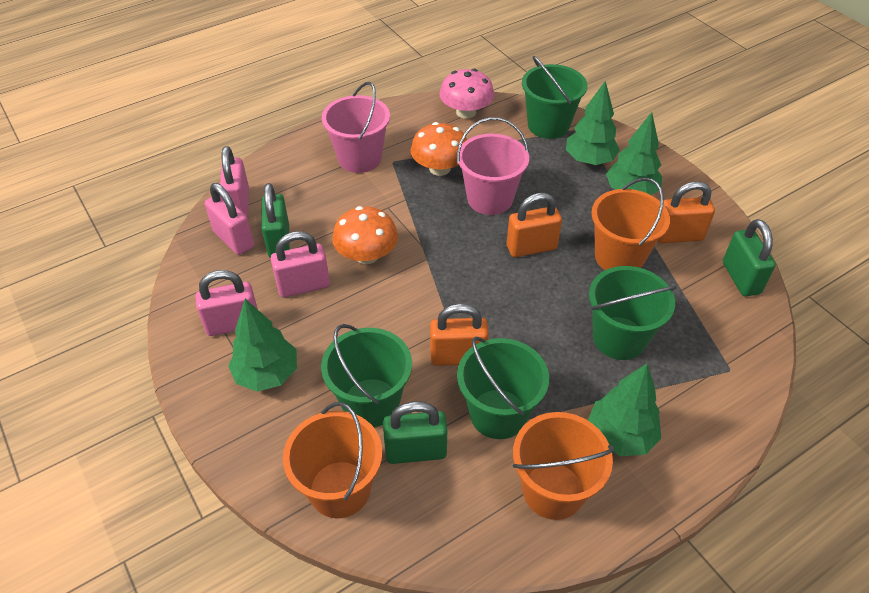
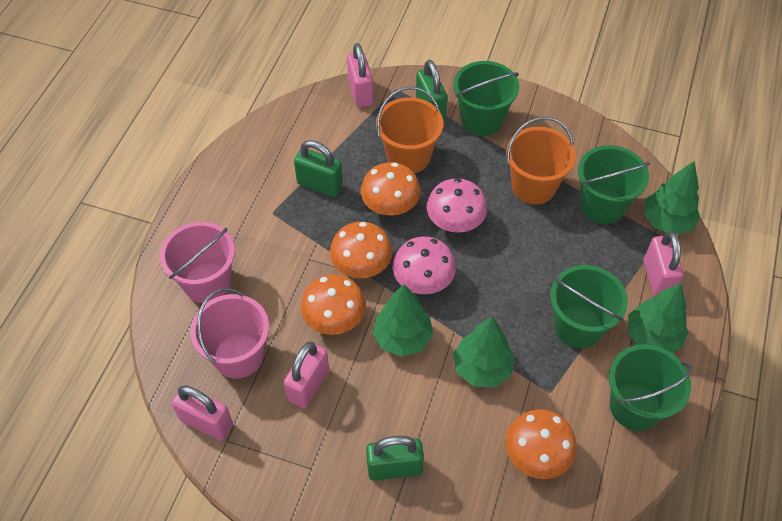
orange bucket: [283,402,382,518] [513,412,614,520] [591,177,670,270] = 3 -> [376,87,443,174] [506,117,576,204] = 2
orange mushroom: [332,206,398,264] [411,122,467,176] = 2 -> [301,274,366,335] [330,222,393,278] [361,162,421,215] [505,409,577,479] = 4
orange padlock: [430,304,489,366] [507,193,562,257] [658,181,715,243] = 3 -> none = 0
pink mushroom: [439,69,494,119] = 1 -> [393,237,456,294] [426,178,487,233] = 2

